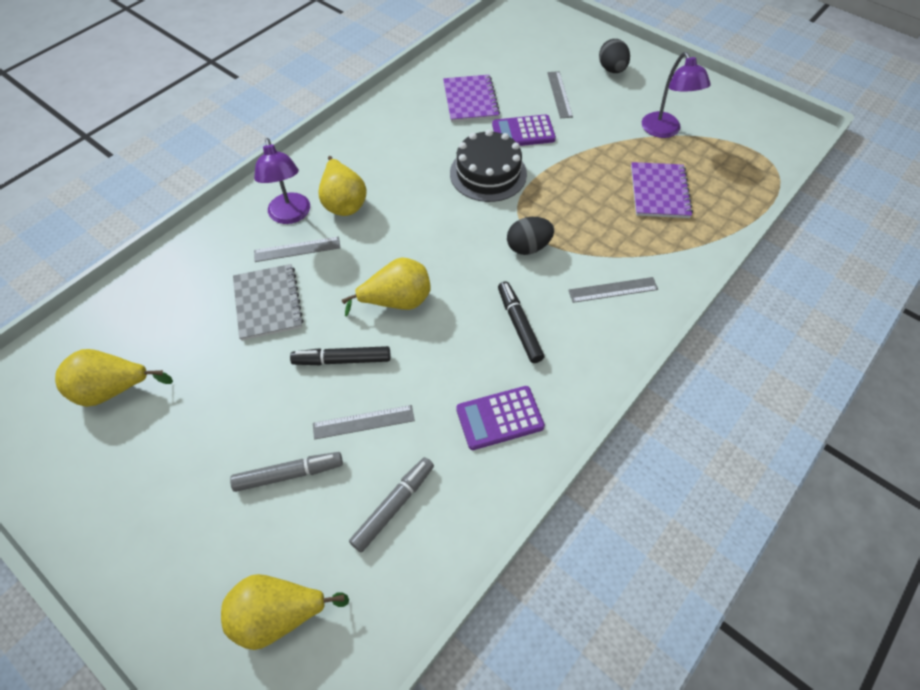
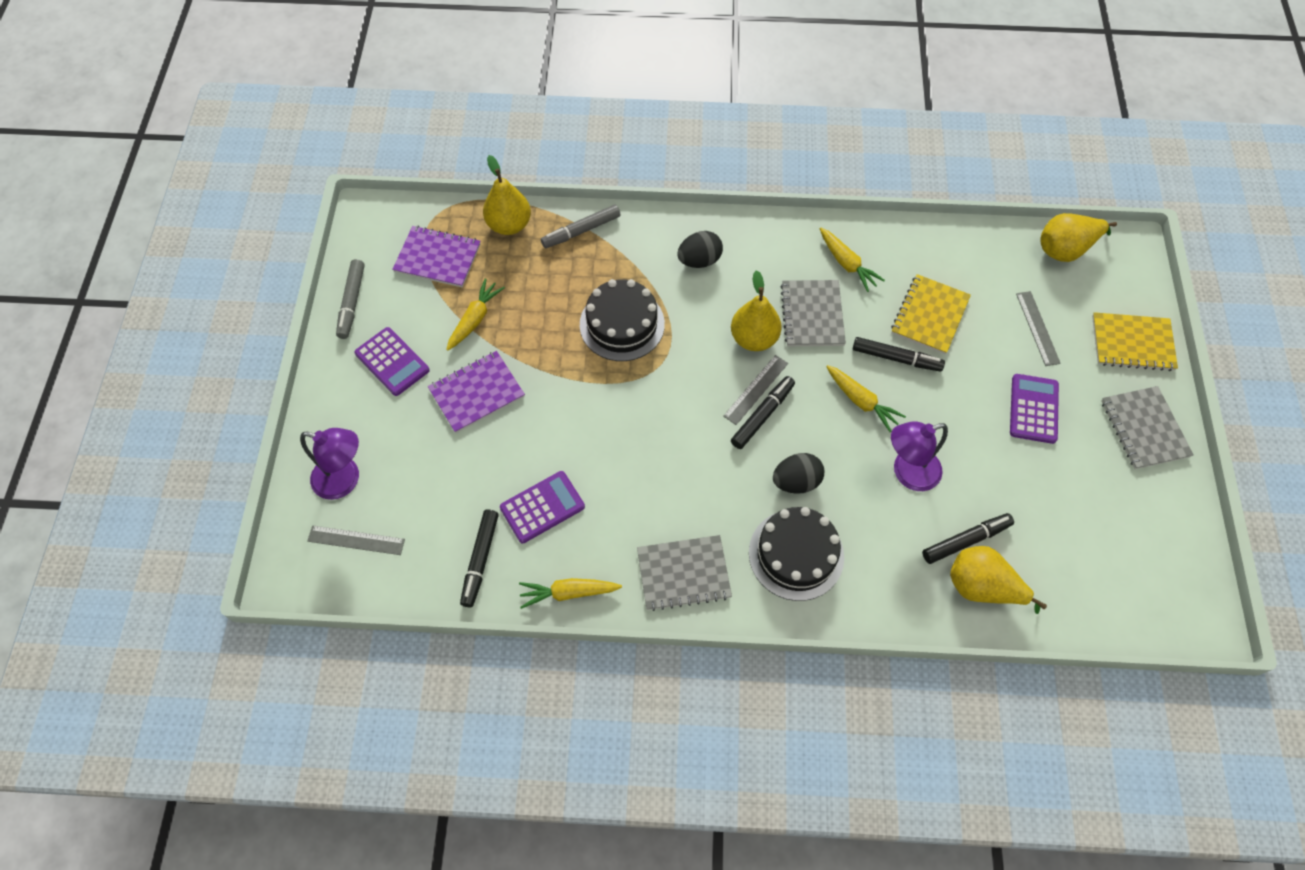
black cake: [450,129,527,202] = 1 -> [580,279,665,361] [749,507,844,601] = 2
black marker: [290,346,390,365] [498,281,544,363] = 2 -> [460,509,499,607] [731,376,795,449] [853,337,945,372] [922,513,1014,564] = 4
grey notebook: [233,264,304,341] = 1 -> [637,535,732,611] [780,280,846,346] [1101,386,1194,469] = 3
grey ruler: [254,236,341,262] [313,405,415,440] [547,71,573,118] [568,277,658,303] = 4 -> [307,525,405,555] [723,355,788,425] [1016,291,1061,366] = 3
purple calculator: [456,386,545,450] [492,114,556,146] = 2 -> [354,327,430,396] [500,471,585,543] [1010,374,1059,444] = 3
yellow carrot: none = 0 -> [446,278,505,351] [519,578,622,609] [820,228,885,292] [826,365,906,432] = 4
yellow notebook: none = 0 -> [891,274,971,354] [1092,312,1178,371] = 2

